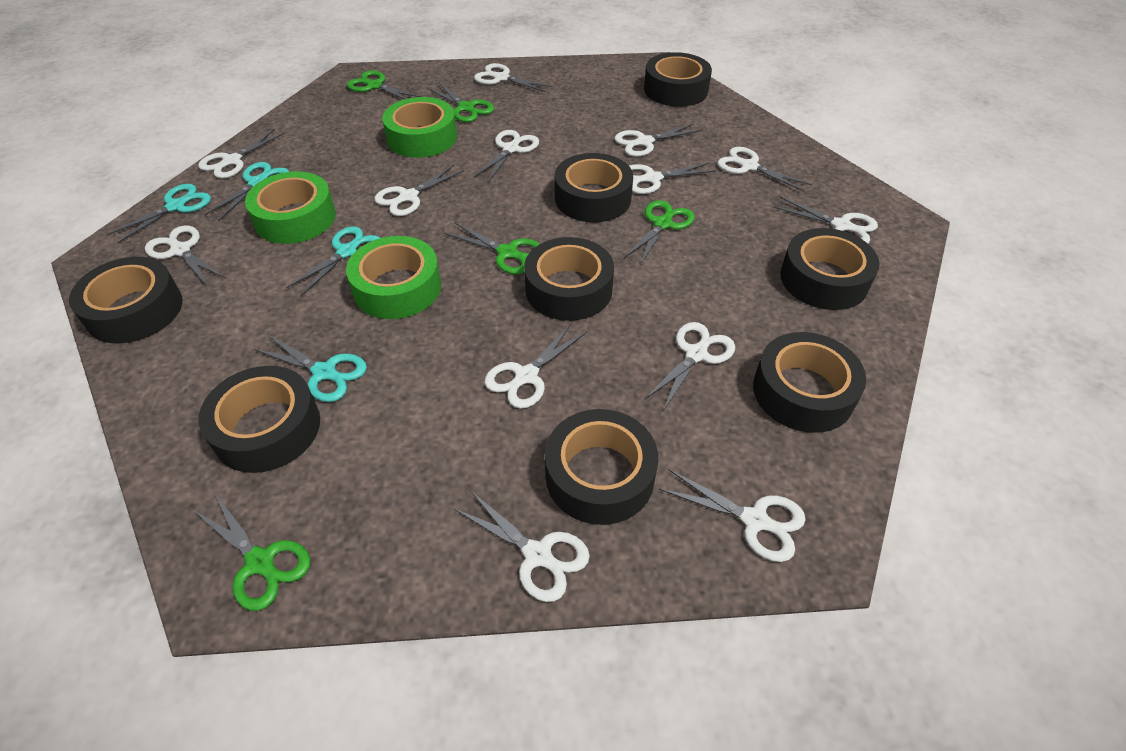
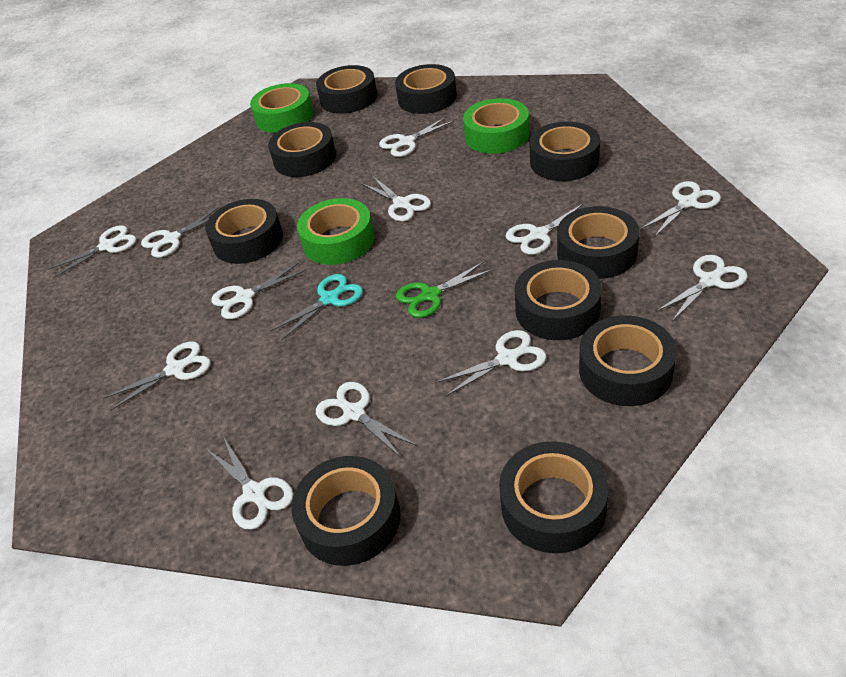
black tape: [69,257,183,344] [199,366,320,473] [524,237,614,321] [545,409,658,525] [554,153,633,222] [644,52,712,107] [753,332,866,433] [780,228,879,310] = 8 -> [205,199,283,264] [268,122,336,177] [291,456,401,566] [316,65,377,114] [395,64,457,114] [499,441,609,553] [515,260,602,340] [529,121,600,181] [557,206,639,279] [579,316,677,406] = 10
green scissors: [193,492,311,611] [347,70,421,99] [427,82,494,122] [444,222,540,275] [624,200,695,266] = 5 -> [396,261,493,318] = 1
turquoise scissors: [107,184,211,243] [204,162,290,221] [253,334,367,402] [286,226,380,297] = 4 -> [270,274,363,341] = 1
white scissors: [145,226,226,285] [198,129,285,179] [374,165,464,216] [453,490,590,602] [473,130,539,182] [474,63,553,92] [484,324,587,409] [614,124,701,157] [629,163,716,194] [644,322,735,411] [659,469,806,562] [717,147,812,192] [773,197,878,243] = 13 -> [47,225,136,278] [104,341,210,411] [141,207,219,258] [207,438,294,530] [211,263,306,319] [316,382,417,458] [361,176,431,221] [379,117,454,157] [436,330,546,397] [506,203,584,255] [640,181,721,237] [656,255,748,321] = 12

